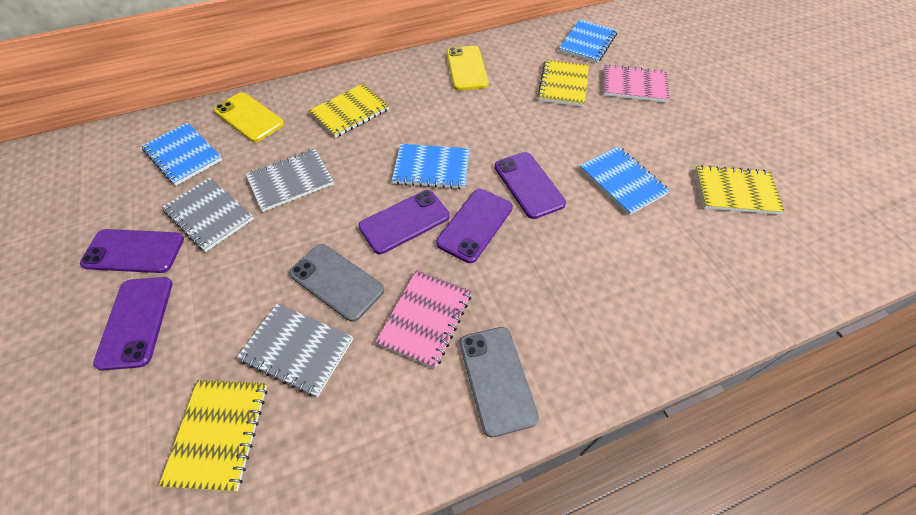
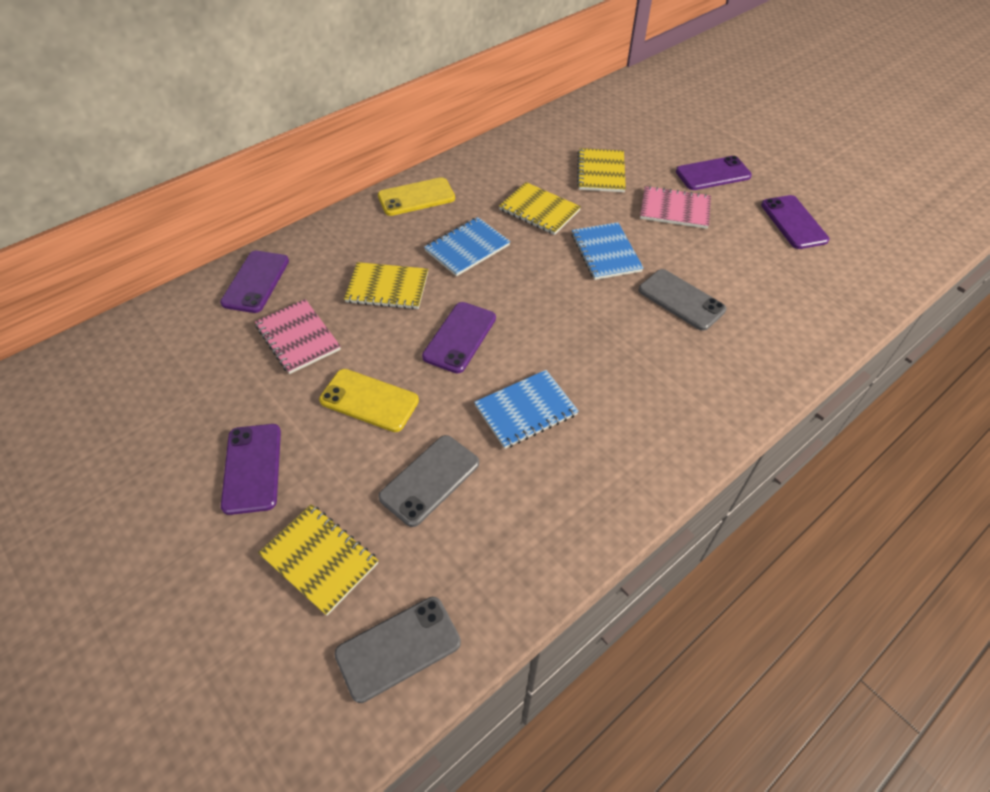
blue notebook: [142,122,222,186] [392,144,470,189] [559,20,617,63] [580,146,670,215] = 4 -> [424,217,510,276] [474,370,579,449] [571,222,644,280] = 3
grey notebook: [162,177,254,252] [237,303,353,397] [246,149,334,212] = 3 -> none = 0
grey phone: [289,244,384,322] [460,327,539,437] = 2 -> [334,597,461,703] [378,435,479,527] [639,269,726,331] = 3

